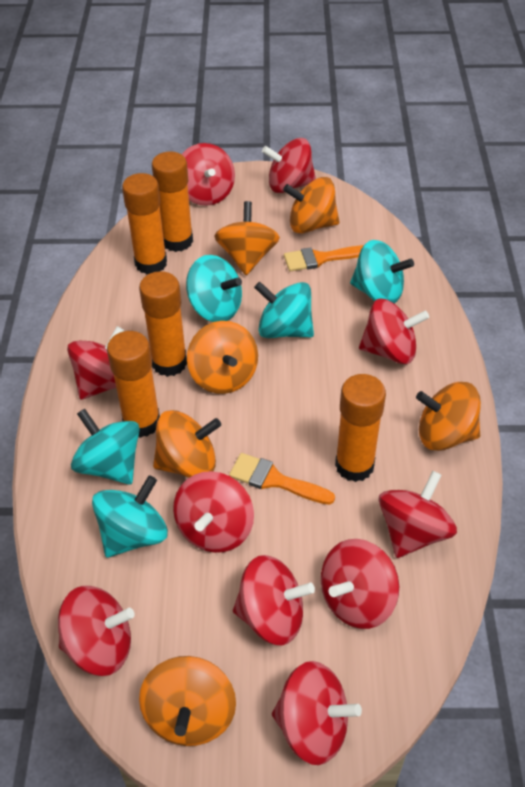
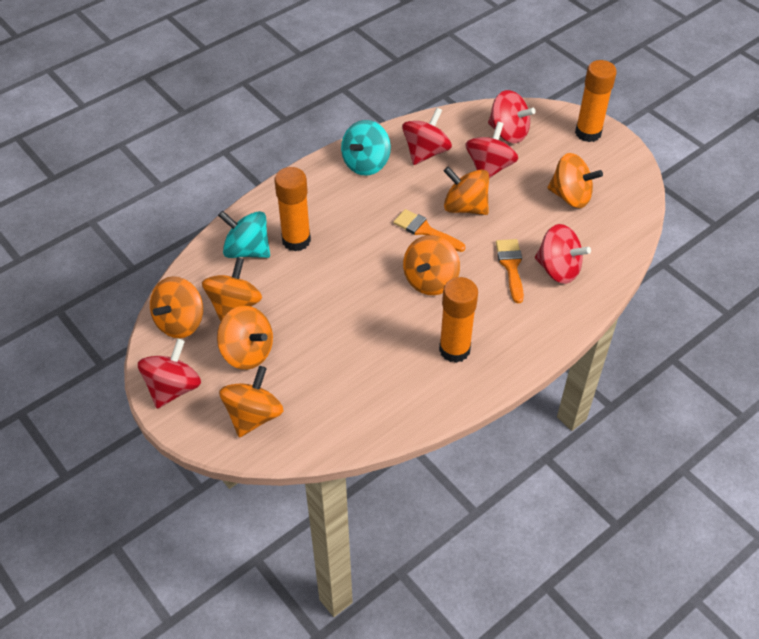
orange glue stick: [107,331,160,438] [122,173,167,274] [139,271,187,377] [152,152,193,252] [335,374,386,482] = 5 -> [274,167,311,251] [439,277,478,363] [575,60,617,142] = 3
orange spinning top: [139,656,236,746] [153,410,221,478] [187,321,258,394] [214,201,280,275] [283,177,340,234] [416,382,481,451] = 6 -> [150,276,203,338] [202,257,262,321] [217,306,273,370] [219,366,284,438] [403,235,460,295] [444,166,489,215] [547,153,603,208] = 7
red spinning top: [58,586,135,676] [67,326,124,400] [173,471,254,553] [182,143,235,206] [233,555,315,645] [262,138,316,193] [272,661,362,765] [321,539,399,629] [359,299,429,364] [378,471,457,558] = 10 -> [138,339,201,409] [402,108,452,165] [465,122,518,178] [488,90,536,143] [535,224,591,284] = 5
turquoise spinning top: [71,408,140,484] [92,475,168,558] [186,255,242,322] [254,282,314,338] [350,240,414,304] = 5 -> [218,211,270,258] [341,120,391,176] = 2

